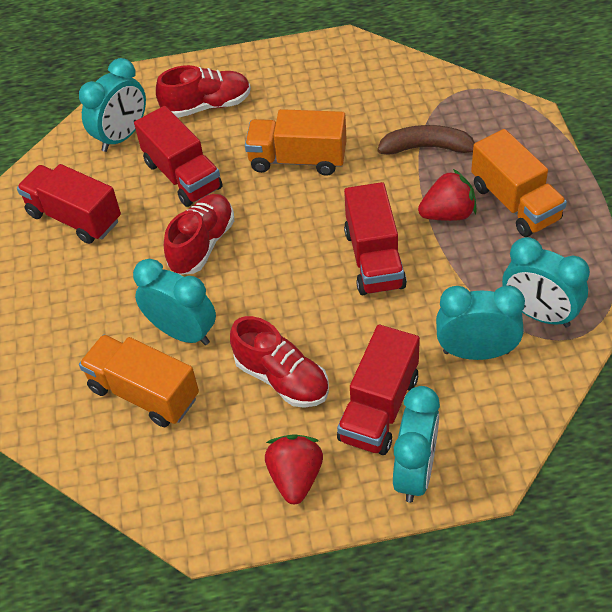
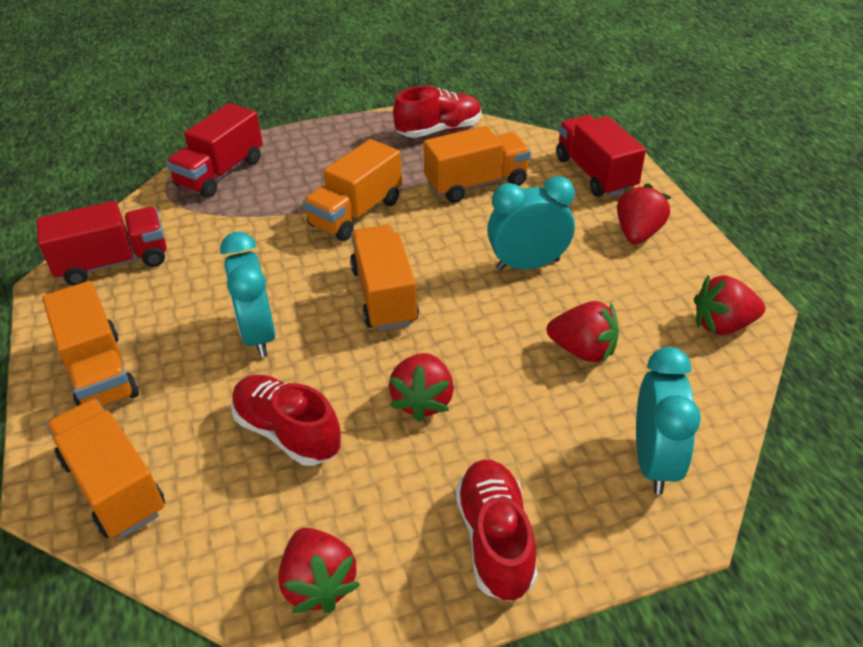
brown banana: [377,125,475,155] = 1 -> none = 0
orange truck: [79,334,199,427] [245,109,347,176] [471,129,567,237] = 3 -> [42,281,139,408] [46,399,165,538] [303,139,402,241] [350,225,419,331] [423,126,531,203] = 5
red strawberry: [265,434,323,504] [418,169,477,221] = 2 -> [278,528,360,613] [389,353,454,422] [547,301,619,363] [617,183,671,244] [694,275,765,335] = 5
red truck: [17,164,121,244] [134,106,223,207] [337,325,420,455] [344,182,407,295] = 4 -> [37,201,167,286] [166,103,263,198] [556,115,646,197] = 3
turquoise clock: [79,58,146,152] [133,259,216,345] [393,386,440,503] [436,286,525,360] [502,237,590,327] = 5 -> [220,232,275,357] [487,176,575,271] [636,347,701,495] = 3

